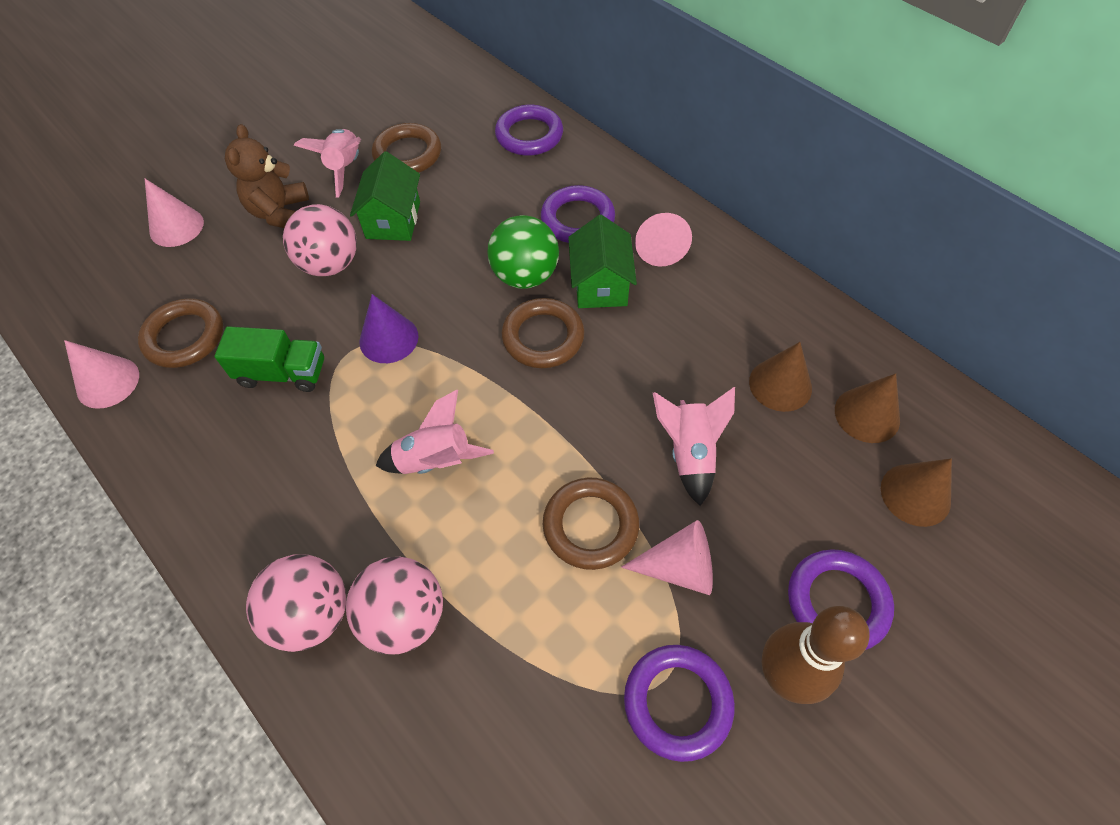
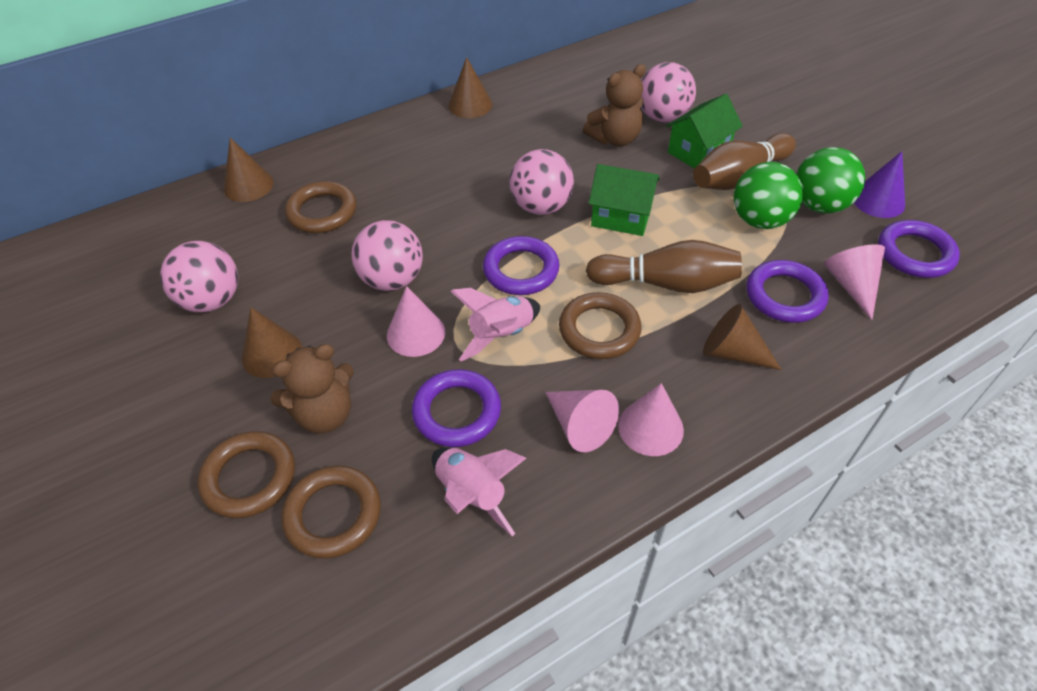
brown bowling pin: [762,606,869,704] = 1 -> [586,240,742,293] [693,133,796,190] = 2
brown cone: [749,342,812,412] [835,373,900,443] [881,459,952,527] = 3 -> [224,137,274,202] [242,307,302,378] [448,57,492,118] [703,304,782,370] = 4
brown teddy bear: [225,124,309,228] = 1 -> [271,344,354,434] [583,64,646,146] = 2
green ball: [487,215,559,289] = 1 -> [733,162,803,229] [797,147,865,214] = 2
green truck: [214,326,324,392] = 1 -> none = 0
pink ball: [246,554,346,652] [283,204,357,276] [346,557,443,655] = 3 -> [161,241,238,312] [352,220,423,291] [510,149,574,215] [641,62,696,122] = 4
pink rocket: [294,129,361,197] [376,390,494,474] [653,387,735,506] = 3 -> [432,447,526,536] [451,288,540,361] = 2

